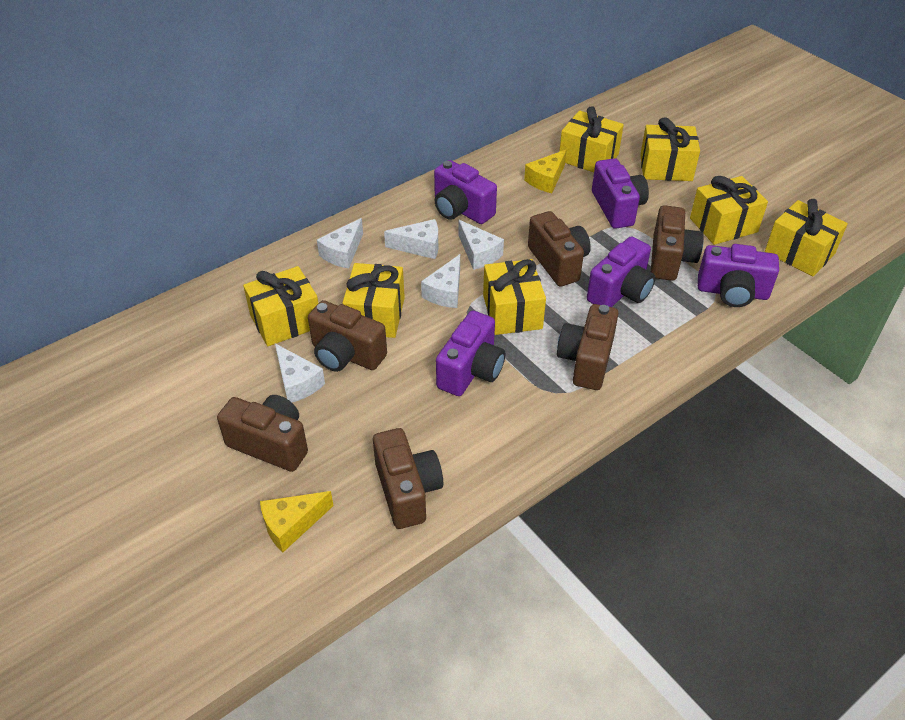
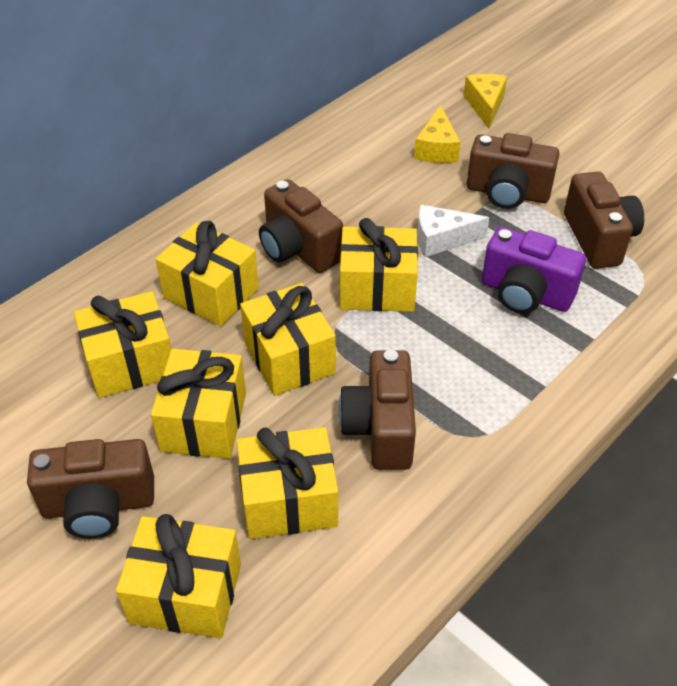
brown camera: [217,395,308,472] [308,300,387,372] [373,428,443,529] [528,211,591,287] [557,304,618,390] [651,205,704,281] = 6 -> [27,439,154,538] [259,179,343,273] [339,350,416,470] [467,133,560,209] [564,171,644,269] = 5
purple camera: [434,160,497,224] [436,310,505,396] [587,236,656,307] [592,158,649,229] [698,244,779,307] = 5 -> [482,227,586,314] = 1
white cheese: [275,344,325,402] [317,218,363,268] [384,219,438,259] [421,254,460,308] [459,220,504,270] = 5 -> [417,205,489,257] = 1

